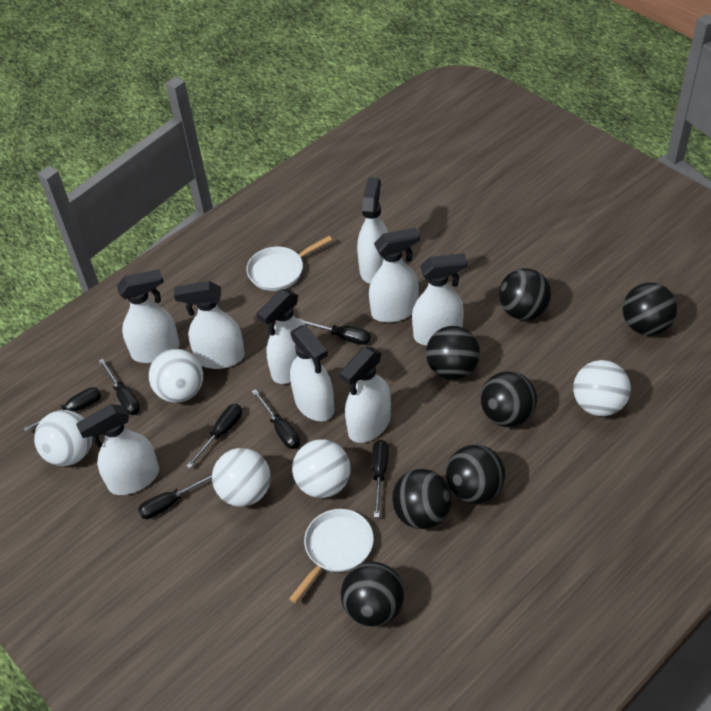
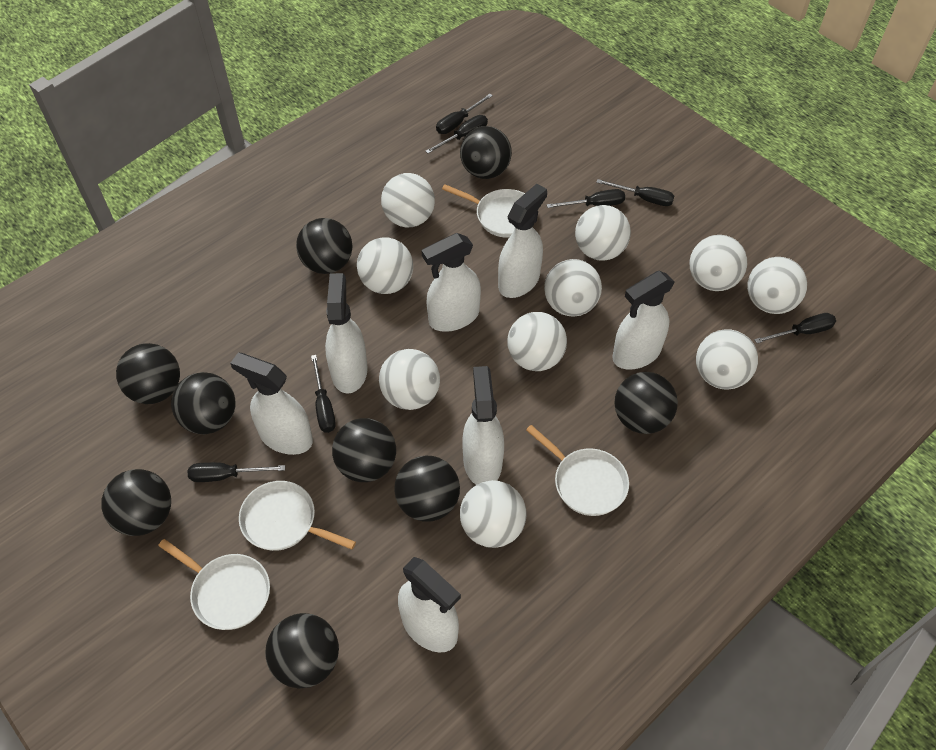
black ball: [341,562,404,627] [392,469,452,529] [426,326,480,380] [446,444,505,504] [480,371,537,427] [499,268,552,320] [623,282,678,336] = 7 -> [101,469,171,536] [116,343,180,404] [171,372,236,434] [266,613,339,689] [296,218,353,274] [332,418,396,482] [394,456,460,522] [460,126,512,179] [614,372,678,434] = 9
white ball: [34,410,92,466] [149,349,203,403] [212,448,271,507] [292,439,351,498] [573,360,631,416] = 5 -> [357,237,413,294] [379,349,440,410] [381,173,435,227] [460,480,527,548] [507,312,567,371] [544,259,602,317] [575,205,631,261] [689,235,747,291] [696,329,758,390] [747,257,807,314] = 10
white pan: [246,236,332,291] [289,509,374,603] = 2 -> [158,539,270,630] [239,481,356,551] [442,184,525,238] [526,425,629,516] = 4
white spray bottle: [76,404,159,495] [117,269,180,363] [174,281,245,369] [257,289,305,384] [290,325,334,421] [340,347,391,443] [357,177,388,283] [369,228,420,323] [412,253,467,346] = 9 -> [230,353,313,455] [325,273,368,393] [398,557,461,652] [422,233,481,332] [462,366,504,485] [498,184,547,298] [612,271,675,369] = 7

